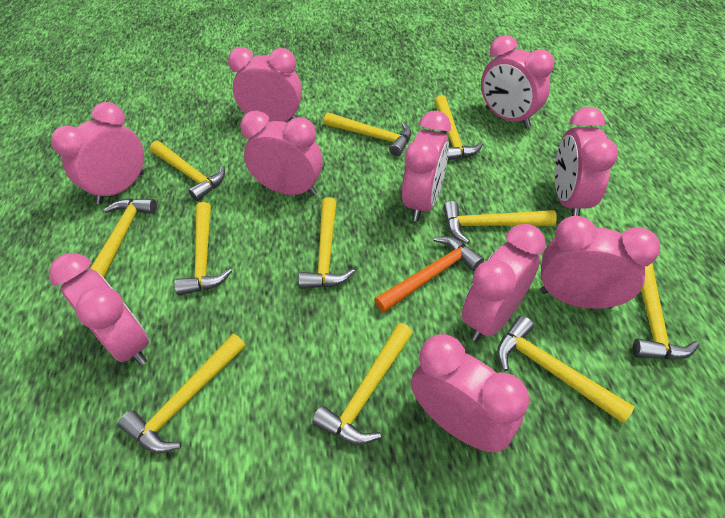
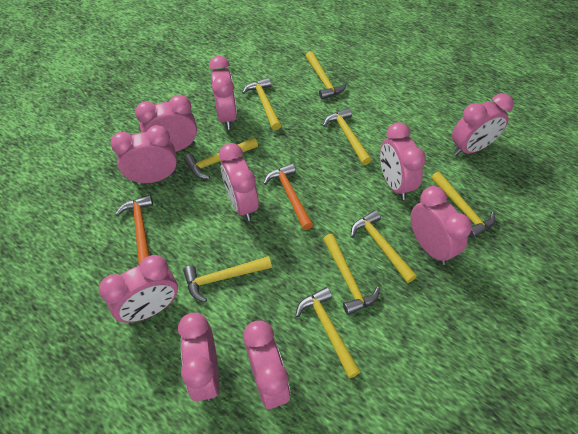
orange hammer: [374,236,484,313] = 1 -> [115,195,153,266] [263,163,313,230] = 2
yellow hammer: [91,198,157,278] [118,334,246,453] [150,141,225,201] [174,202,232,295] [299,197,355,289] [312,323,413,445] [324,112,412,156] [434,95,483,160] [443,201,557,244] [497,316,635,423] [633,263,699,359] = 11 -> [183,256,272,302] [184,137,258,179] [242,78,281,130] [296,287,361,378] [306,51,347,100] [323,108,372,165] [323,234,380,315] [351,210,417,283] [431,171,495,238] = 9

